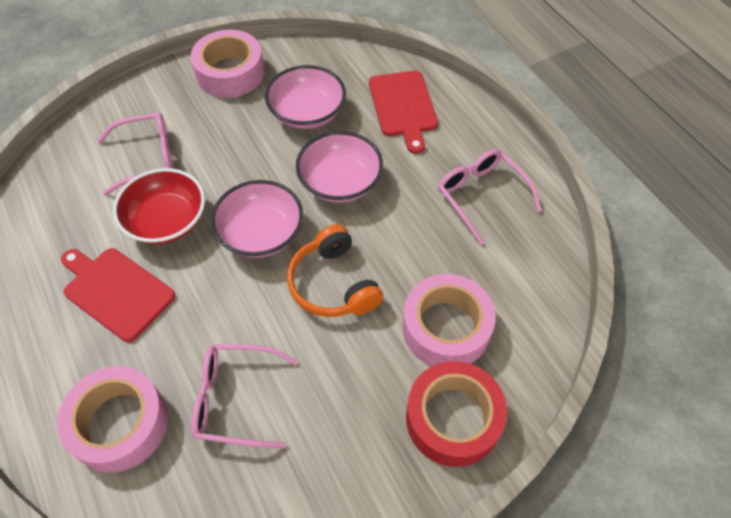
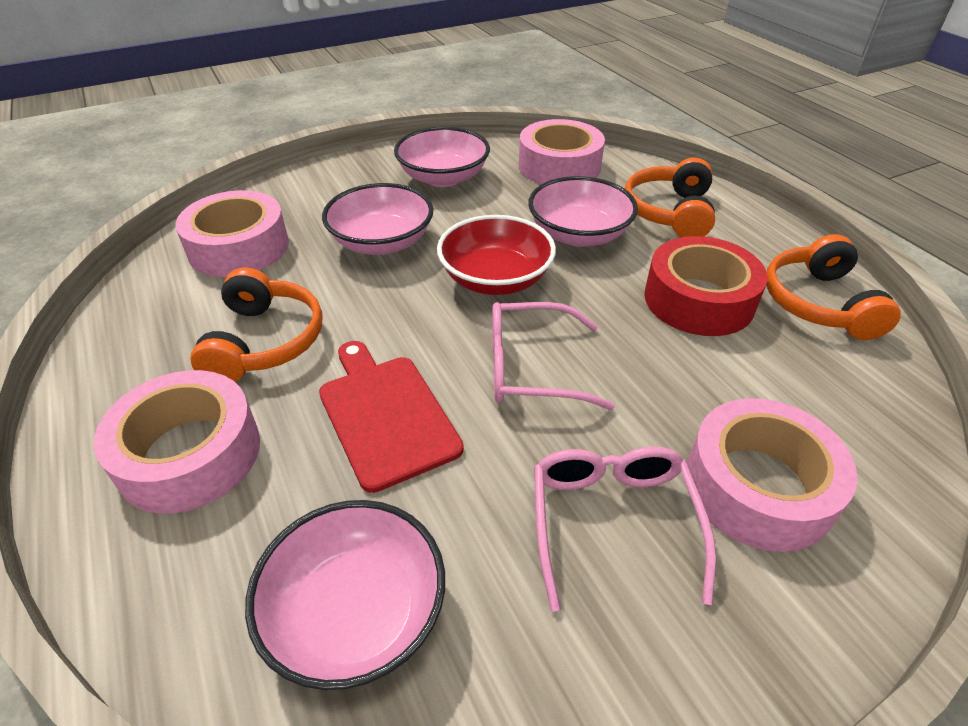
orange headphones: [287,224,383,317] = 1 -> [190,267,322,382] [624,158,715,237] [766,234,901,340] = 3
pink bowl: [211,180,303,258] [265,65,346,129] [296,131,383,203] = 3 -> [245,500,445,690] [322,183,434,255] [394,127,490,187] [528,176,638,247] = 4
pink glasses: [97,112,174,195] [191,344,297,448] [438,149,542,245] = 3 -> [492,302,615,410] [534,446,716,612] = 2
pink tape: [57,366,168,473] [191,30,265,98] [402,274,496,366] = 3 -> [94,370,260,514] [175,190,289,277] [519,119,605,184] [687,398,858,552] = 4
red cutting board: [61,248,175,342] [369,70,438,154] = 2 -> [319,341,464,493] = 1

